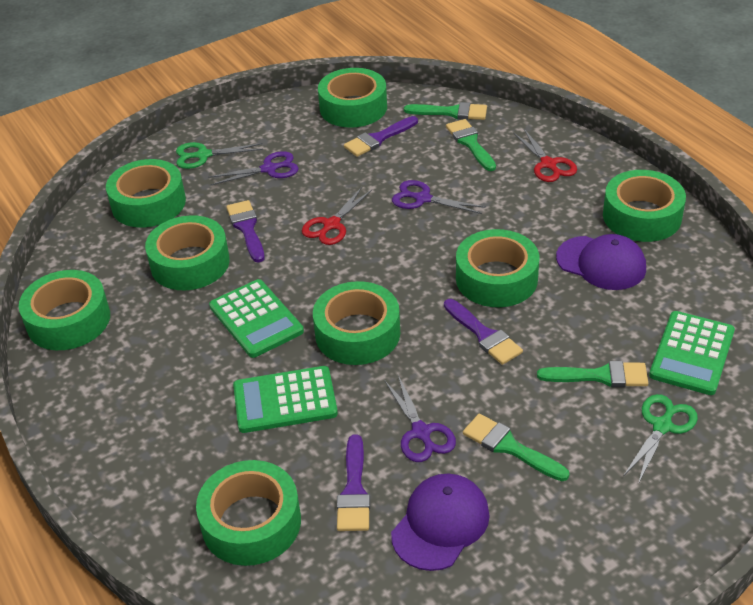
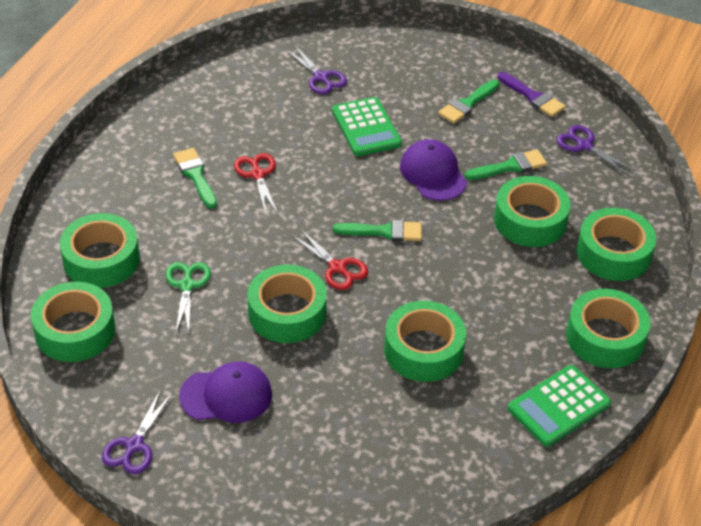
green calculator: [209,279,304,358] [233,366,338,433] [649,311,735,395] = 3 -> [332,97,402,156] [508,365,611,447] = 2
green scissors: [176,142,263,169] [623,394,698,484] = 2 -> [166,262,211,333] = 1
green tape: [19,270,110,350] [106,159,186,228] [145,215,230,290] [196,460,301,566] [313,281,400,365] [318,68,387,128] [456,229,539,307] [603,170,686,242] = 8 -> [31,282,115,362] [60,213,140,288] [247,265,327,343] [384,301,466,382] [494,176,571,247] [566,289,651,368] [577,208,656,281] = 7
purple brush: [226,200,265,263] [337,434,370,531] [344,116,418,157] [444,299,523,365] = 4 -> [497,72,566,117] = 1

